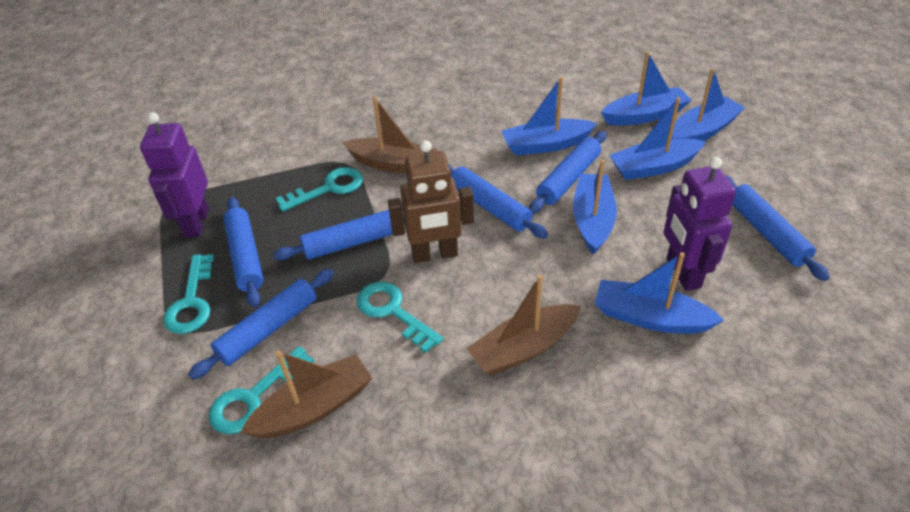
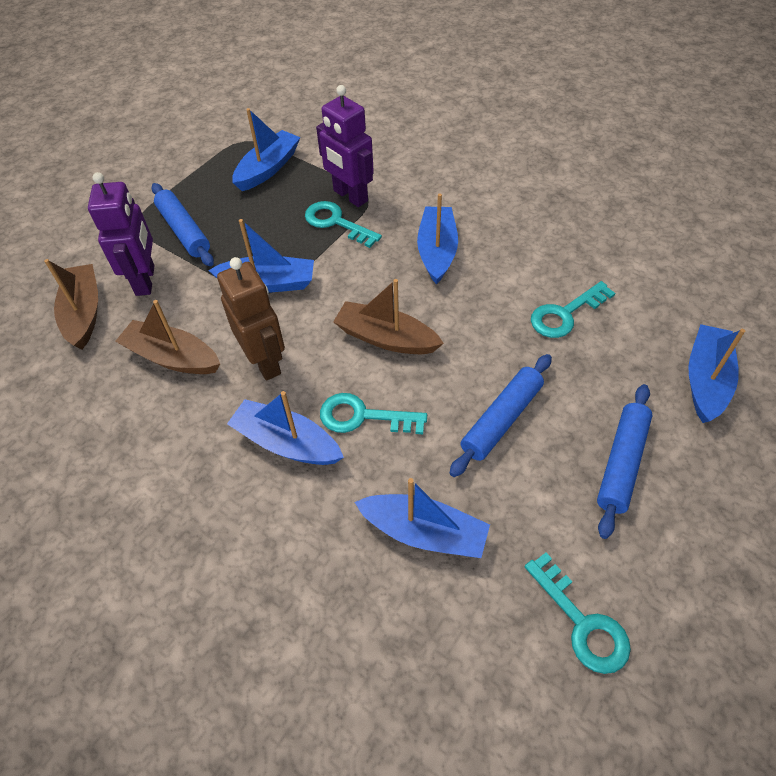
blue rolling pin: [188,269,334,379] [223,197,264,307] [273,210,404,260] [448,163,548,238] [529,131,606,213] [725,175,830,281] = 6 -> [151,183,214,266] [449,354,552,477] [597,384,653,539] = 3

